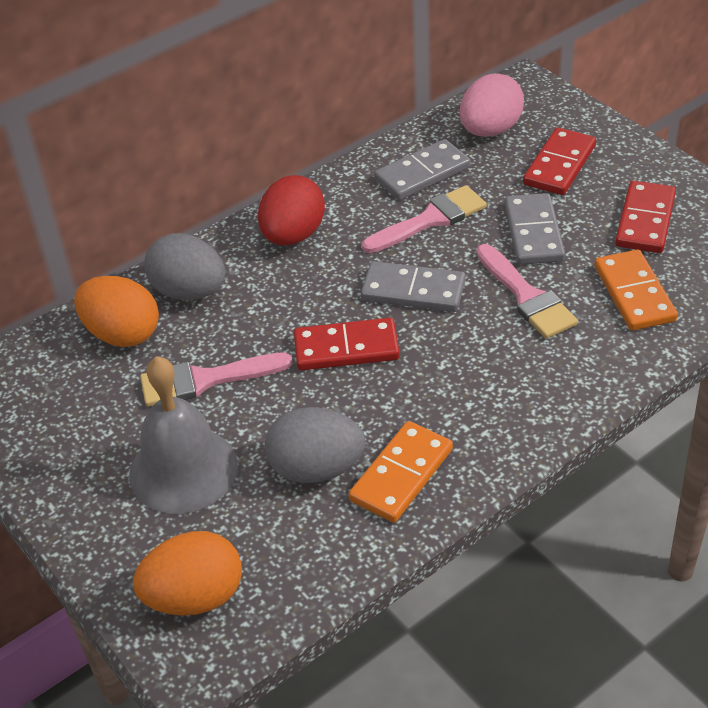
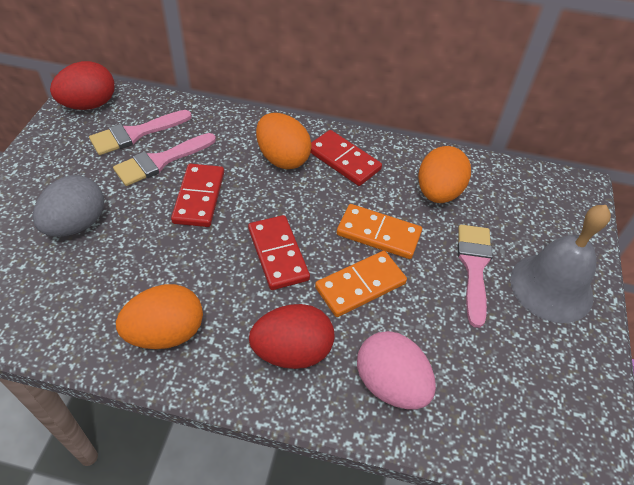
grey domino: [361,261,465,312] [374,139,470,200] [504,193,565,265] = 3 -> none = 0
grey egg: [144,233,225,300] [265,407,365,483] = 2 -> [33,175,104,237] = 1
orange egg: [74,276,159,347] [133,531,242,616] = 2 -> [116,284,203,349] [256,113,312,169] [418,146,471,203] = 3
red egg: [258,175,325,246] = 1 -> [50,61,115,110] [249,304,335,369] = 2

